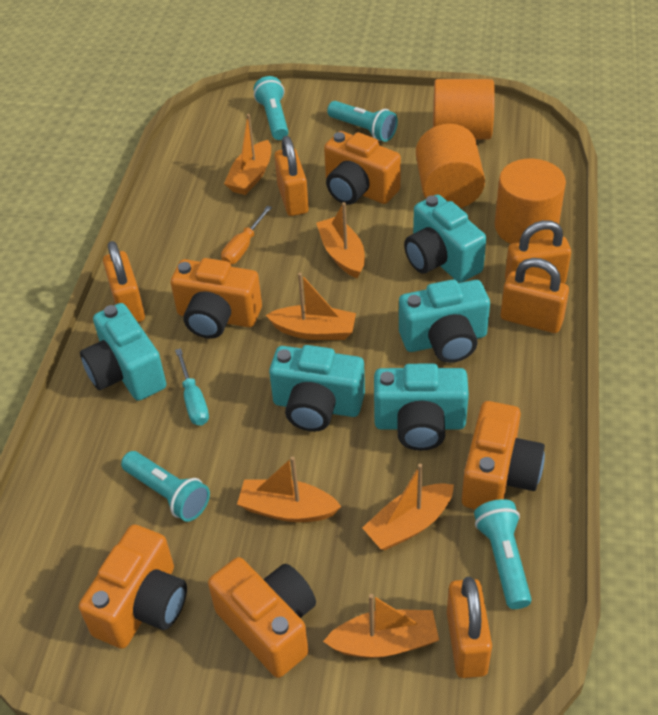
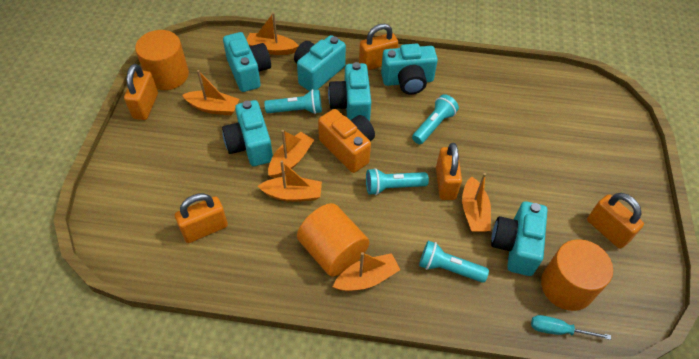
orange camera: [79,524,187,649] [170,258,262,339] [208,557,316,678] [324,131,401,205] [462,401,545,509] = 5 -> [318,109,375,173] = 1
orange screwdriver: [221,206,272,264] = 1 -> none = 0
turquoise camera: [80,303,166,401] [269,345,365,432] [374,364,469,451] [399,279,490,363] [404,195,486,283] = 5 -> [222,100,273,166] [223,32,271,92] [294,35,346,91] [328,62,371,121] [381,44,438,95] [491,201,547,276] = 6

